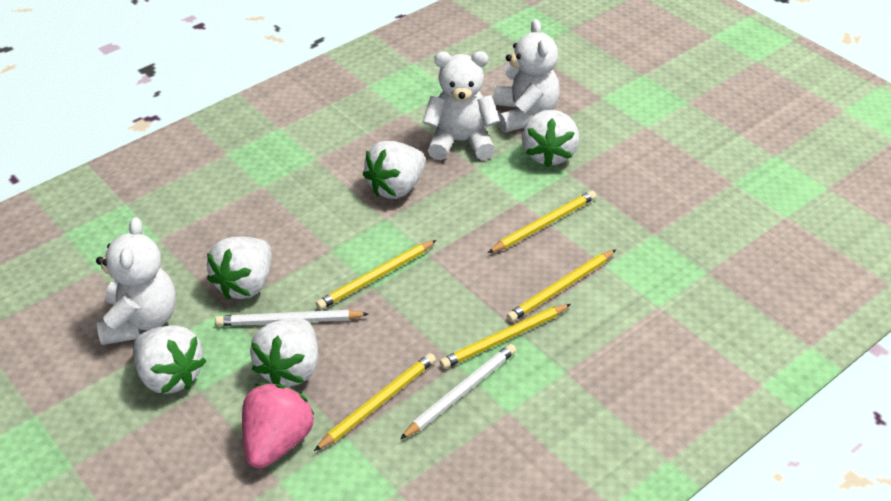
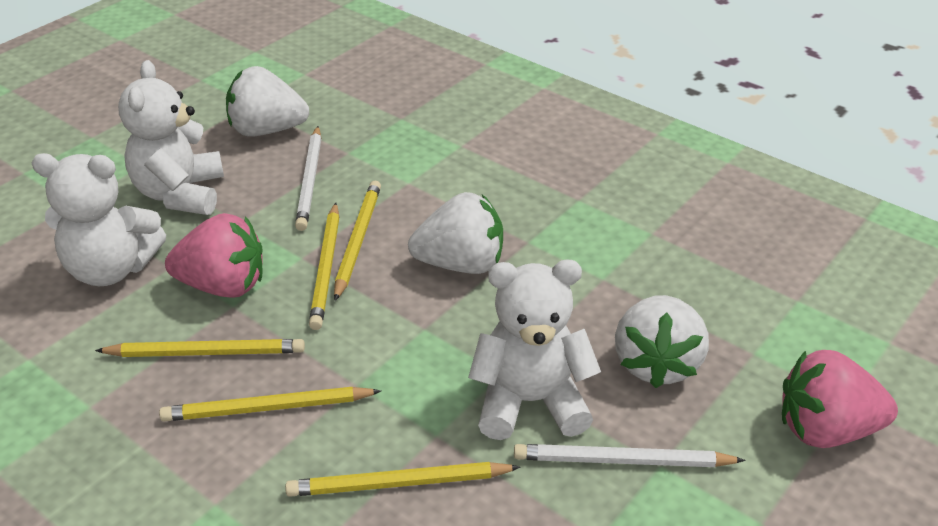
pink strawberry: [242,383,315,468] = 1 -> [165,213,263,298] [782,350,898,448] = 2
white strawberry: [133,325,206,394] [207,237,272,300] [250,318,318,386] [363,141,426,199] [522,110,579,167] = 5 -> [226,66,309,137] [408,192,503,274] [615,295,709,388] = 3

